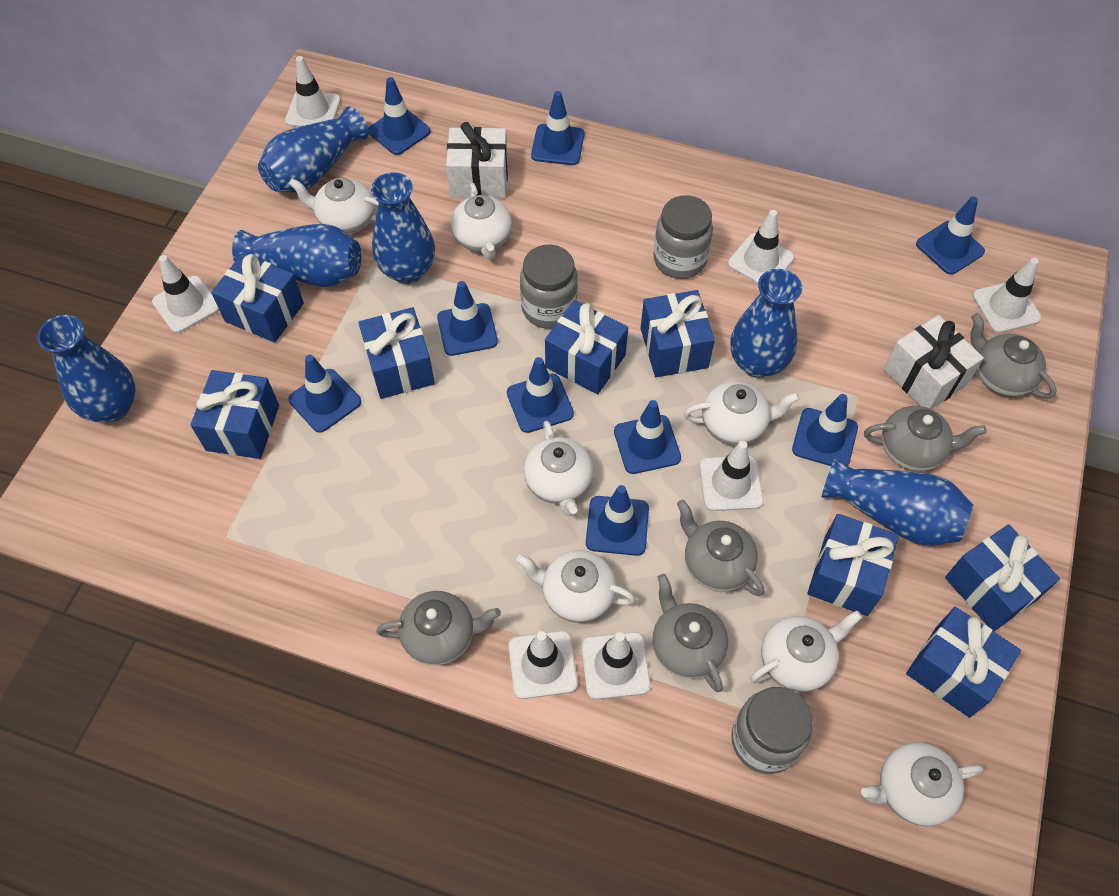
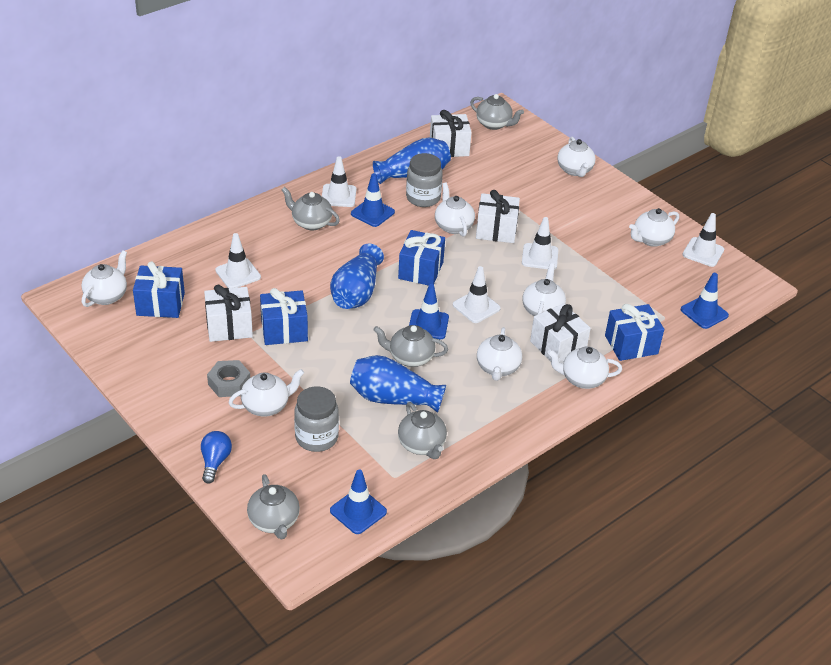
blue gift: [191,370,279,459] [211,253,304,343] [358,307,435,399] [545,300,628,394] [641,290,715,377] [807,514,899,616] [906,607,1021,718] [945,524,1060,632] = 8 -> [133,261,185,318] [260,288,308,345] [398,230,445,286] [605,304,664,361] = 4
blue light bulb: none = 0 -> [201,431,232,484] = 1
blue traffic cone: [288,355,361,433] [368,77,431,155] [437,281,498,356] [507,357,574,433] [531,91,584,165] [586,485,649,556] [614,400,681,474] [792,394,858,466] [916,197,985,275] = 9 -> [330,470,387,534] [351,173,395,227] [409,284,449,339] [681,273,729,329] = 4
blue vase: [37,315,136,422] [232,224,361,287] [258,106,369,192] [371,172,435,284] [730,269,802,378] [822,457,973,546] = 6 -> [330,244,384,309] [350,355,446,413] [373,138,451,184] = 3
grey jar: [520,245,578,329] [653,195,713,279] [732,687,813,774] = 3 -> [294,386,339,452] [406,153,443,207] = 2
grey nut: none = 0 -> [207,360,250,397] = 1
white gift: [446,122,508,198] [884,315,984,409] = 2 -> [204,285,253,342] [430,110,472,157] [476,190,520,243] [530,303,591,363] = 4
white teapot: [289,178,379,234] [451,183,512,259] [516,550,636,623] [524,421,593,516] [684,381,800,445] [750,611,862,692] [861,742,983,826] = 7 -> [82,250,127,307] [228,369,304,417] [435,182,475,237] [477,327,522,381] [522,263,566,316] [547,347,622,389] [557,137,596,177] [629,208,679,247] = 8
white traffic cone: [152,255,219,333] [285,56,341,127] [509,630,578,699] [581,632,651,700] [699,441,763,511] [728,210,794,284] [973,258,1042,333] = 7 -> [215,233,261,288] [322,156,356,207] [453,266,501,323] [522,217,558,270] [682,213,724,267] = 5

